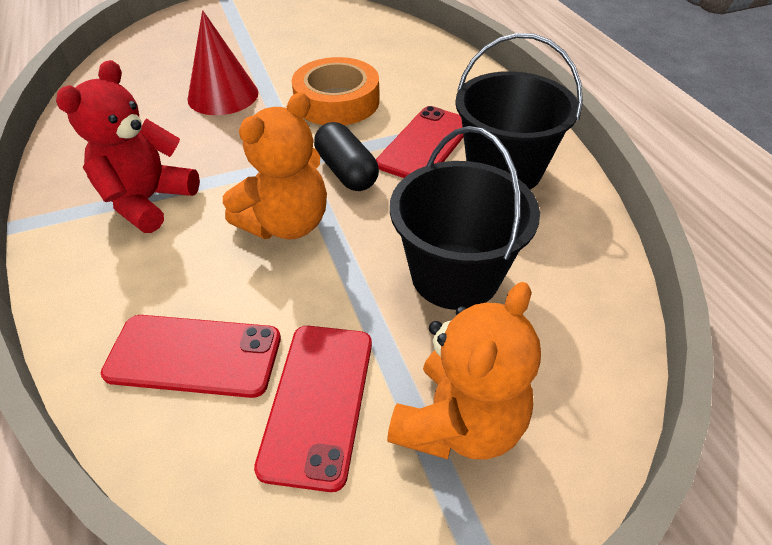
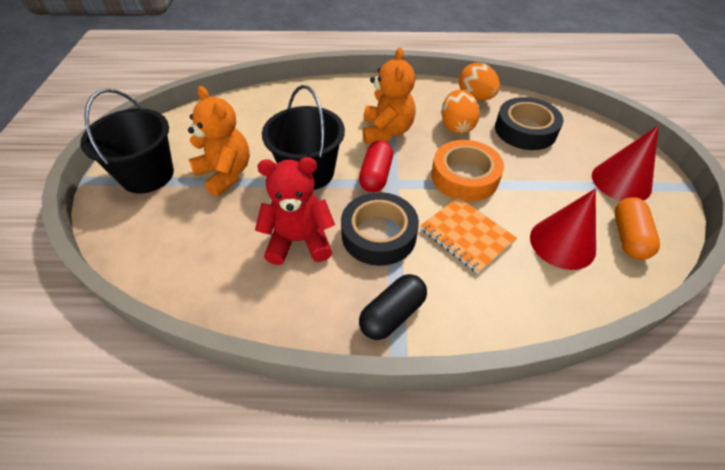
black tape: none = 0 -> [341,192,419,266] [495,97,563,150] = 2
orange capsule: none = 0 -> [615,197,660,260] = 1
orange egg: none = 0 -> [441,90,480,134] [459,62,500,101] = 2
orange notebook: none = 0 -> [420,197,517,274] = 1
red capsule: none = 0 -> [359,140,393,192] = 1
red cone: [187,10,258,115] = 1 -> [530,189,596,270] [592,125,659,201] = 2
red phone: [101,315,281,398] [254,326,372,492] [376,106,464,178] = 3 -> none = 0

